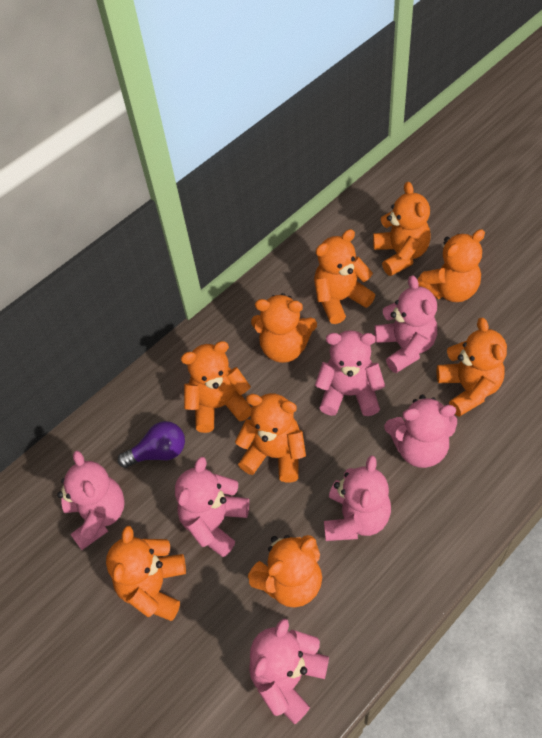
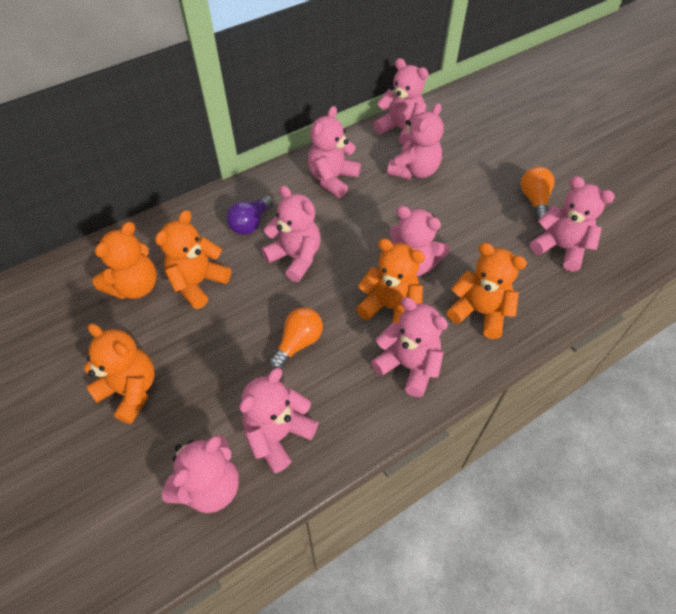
orange light bulb: none = 0 -> [269,308,323,369] [521,167,555,221] = 2
orange teddy bear: [106,526,186,621] [181,341,252,433] [235,393,306,483] [248,535,322,607] [251,293,317,363] [314,229,375,324] [373,182,431,276] [418,229,485,302] [437,318,507,417] = 9 -> [84,324,155,424] [92,222,157,299] [155,210,231,309] [356,238,425,324] [446,243,527,339] = 5
pink teddy bear: [57,451,125,550] [175,457,249,557] [249,618,329,724] [315,330,385,416] [324,455,391,541] [374,275,437,373] [384,395,457,468] = 7 -> [162,435,239,513] [239,368,318,473] [261,185,321,282] [308,106,361,198] [371,297,448,397] [373,58,429,145] [387,103,444,180] [390,206,450,277] [530,176,615,272] = 9

